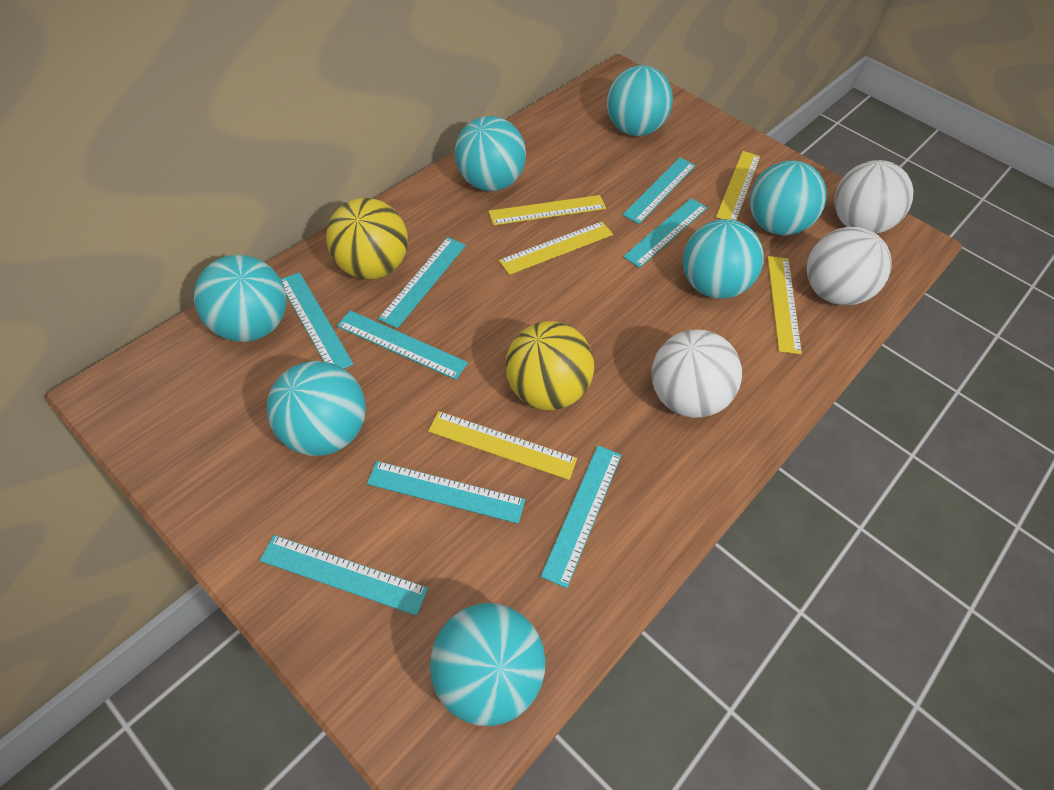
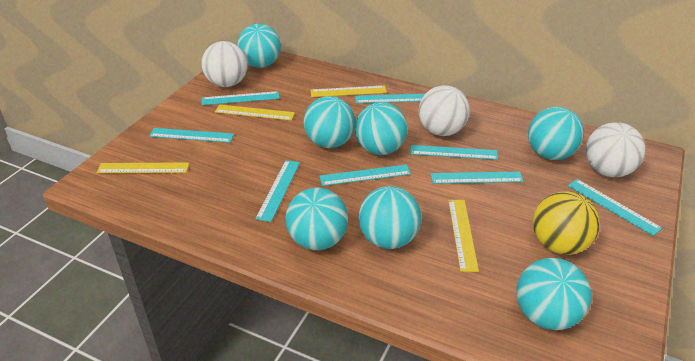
yellow ball: [326,198,408,279] [505,321,594,410] = 2 -> [533,192,600,255] = 1
yellow ruler: [428,411,577,480] [488,195,606,225] [499,221,613,275] [716,151,760,220] [768,256,802,354] = 5 -> [96,162,189,173] [215,104,295,121] [311,85,387,97] [448,200,479,272] = 4

